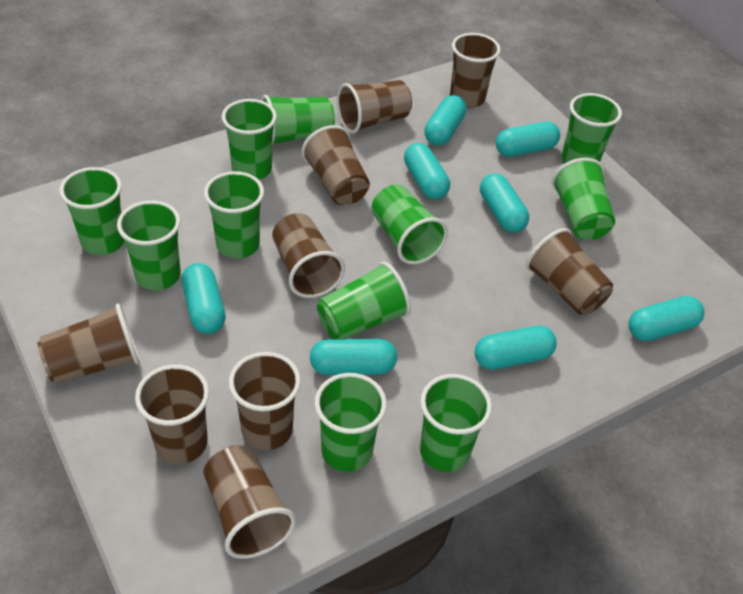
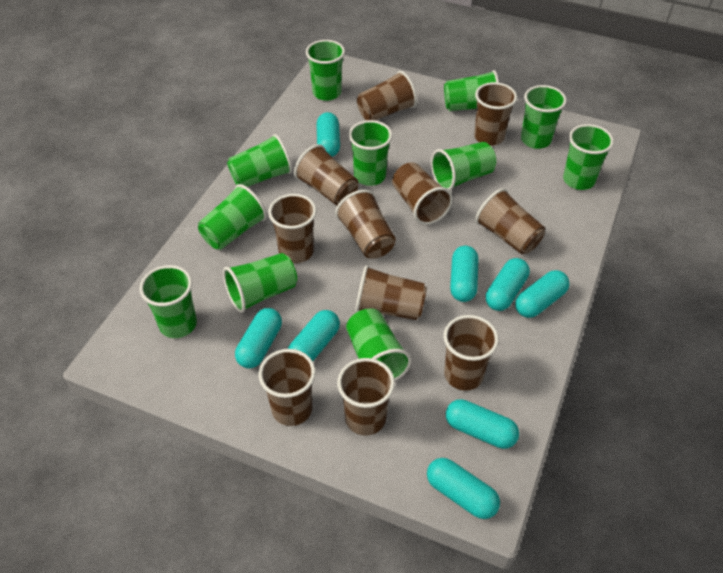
brown cup: [38,303,140,384] [135,365,209,464] [203,445,296,559] [229,352,301,450] [272,213,345,298] [301,125,370,205] [337,80,412,133] [450,33,500,108] [526,228,613,315] = 9 -> [259,349,316,426] [268,194,317,263] [294,144,358,206] [335,190,396,259] [337,358,395,436] [355,265,427,320] [357,71,417,120] [392,162,453,225] [443,315,499,391] [474,82,517,146] [475,188,545,254] = 11

